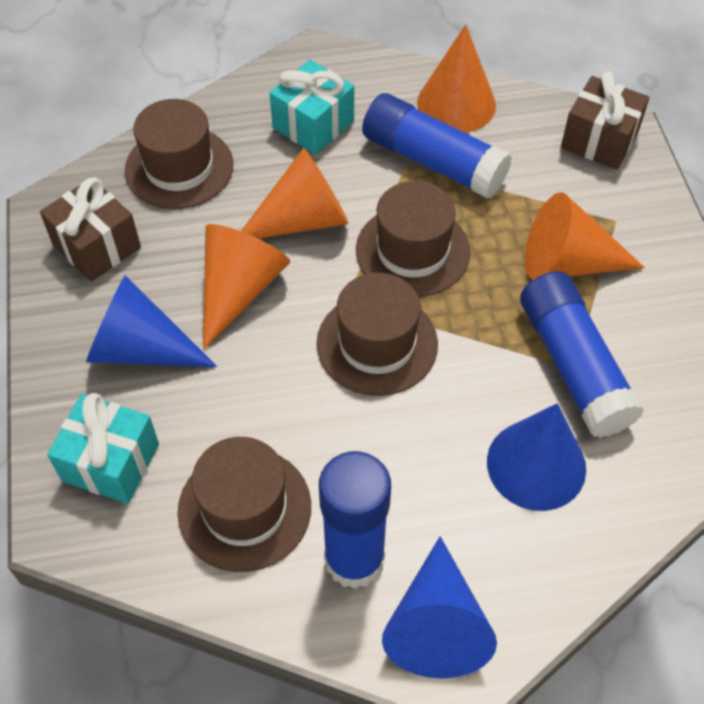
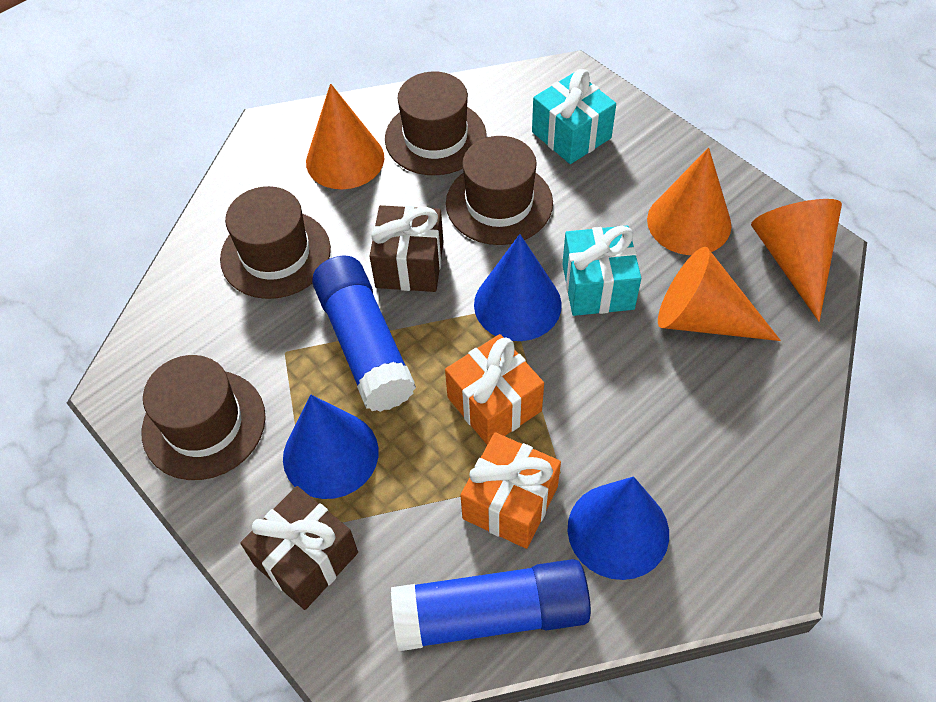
blue glue stick: [319,451,391,589] [362,93,512,199] [520,271,644,438] = 3 -> [312,256,416,412] [391,559,591,651] = 2
orange gift: none = 0 -> [445,334,544,445] [461,432,561,549] = 2

